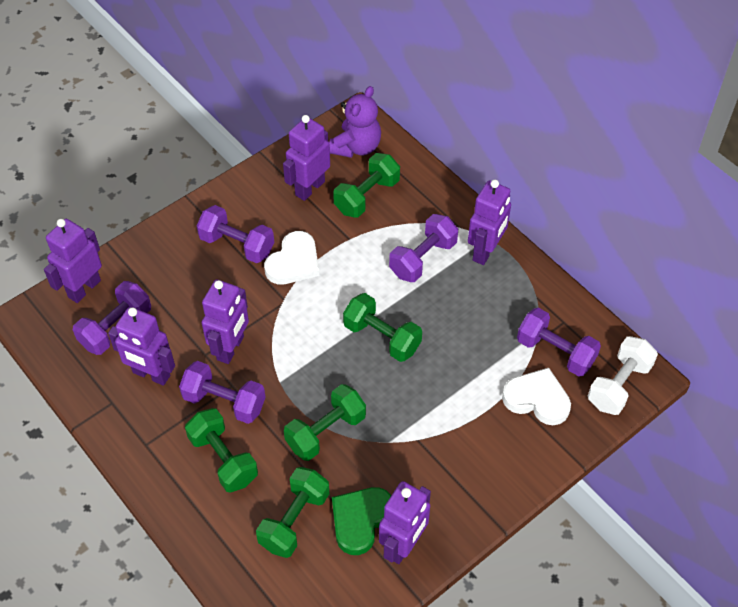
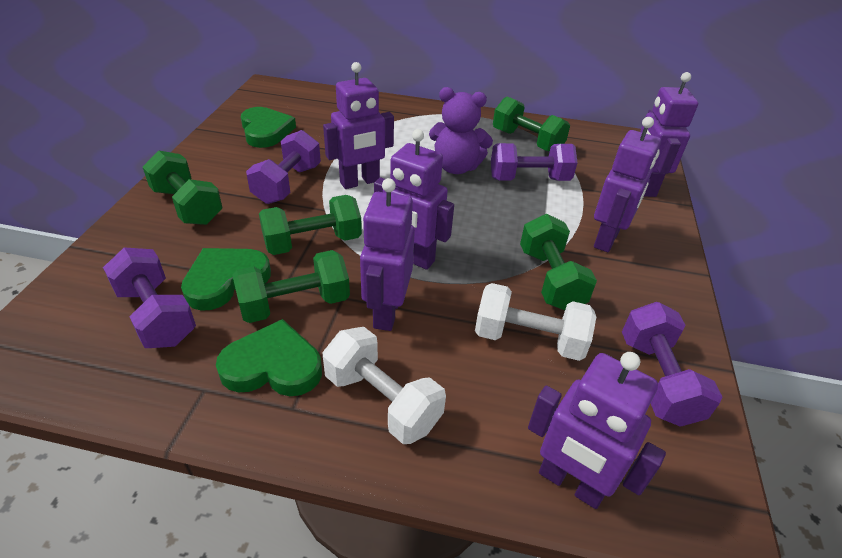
green heart: [332,487,391,555] = 1 -> [181,248,271,311] [216,319,322,396] [241,107,296,148] = 3
purple dumbbell: [73,281,151,355] [179,361,266,424] [197,205,274,263] [389,214,458,282] [517,308,601,377] = 5 -> [103,247,196,348] [246,130,321,204] [491,143,578,181] [622,302,722,427] = 4
white dumbbell: [588,336,658,415] = 1 -> [322,327,446,444] [475,283,596,361] = 2
white heart: [264,231,319,285] [502,368,571,425] = 2 -> none = 0

